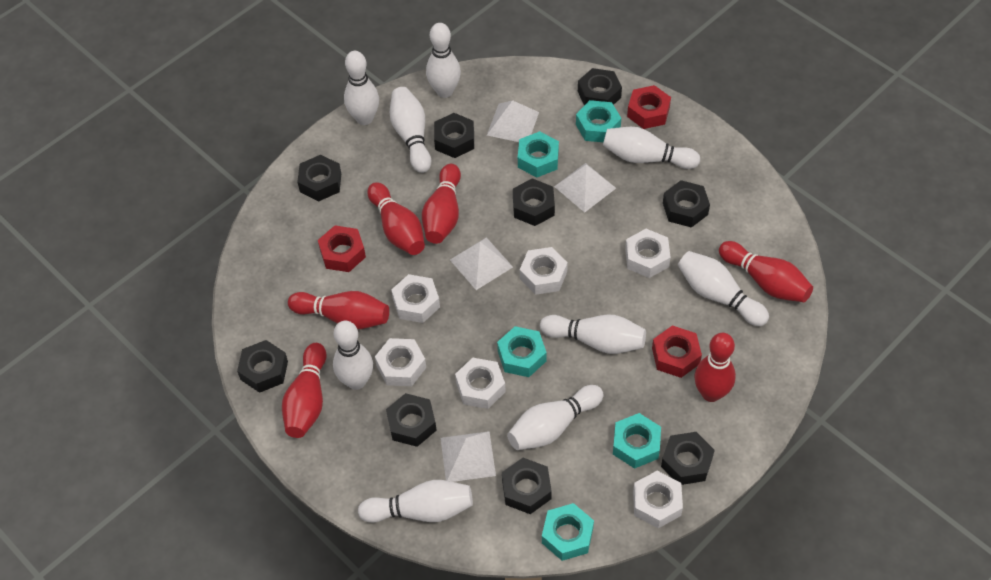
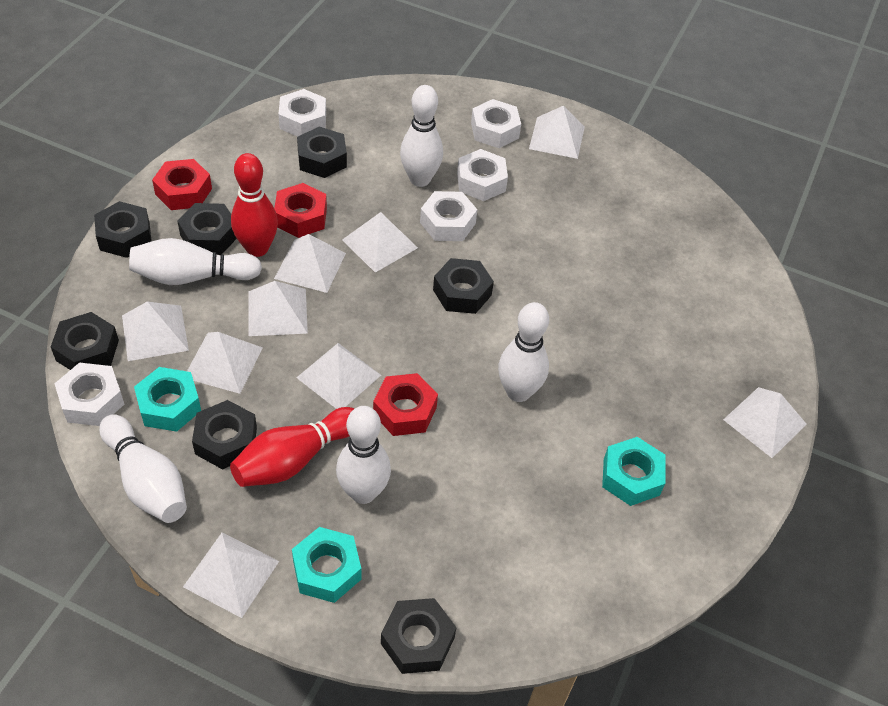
black nut: [237,340,288,393] [297,155,341,201] [386,393,437,447] [434,113,474,158] [502,458,552,514] [513,178,555,226] [578,68,622,105] [661,432,715,485] [663,180,710,228] = 9 -> [51,312,119,370] [94,201,152,258] [177,203,237,255] [192,400,257,470] [297,127,347,178] [381,598,457,674] [433,258,494,314] = 7
red bowling pin: [282,343,327,438] [288,291,389,329] [367,182,425,255] [422,164,461,244] [694,333,736,402] [719,241,813,302] = 6 -> [230,407,354,487] [231,153,278,257] = 2
turquoise nut: [497,326,547,377] [518,131,559,178] [542,503,594,561] [576,100,621,142] [613,413,661,469] = 5 -> [134,367,201,432] [292,527,361,603] [602,437,666,506] = 3
white bowling pin: [333,321,373,390] [344,51,379,125] [358,480,473,523] [390,87,431,173] [426,23,461,98] [507,385,603,450] [540,314,646,354] [603,127,700,169] [678,251,769,326] = 9 -> [99,414,187,523] [129,238,262,285] [336,406,391,504] [400,85,443,187] [498,302,549,402] = 5
white nut: [375,338,426,386] [391,274,440,323] [455,358,506,409] [520,247,568,295] [625,229,671,278] [633,471,683,528] = 6 -> [55,362,124,426] [278,89,326,137] [420,191,478,241] [457,149,508,201] [471,99,521,148] = 5
white pyramid: [441,431,496,482] [450,237,513,290] [487,100,539,142] [554,163,616,212] = 4 -> [122,302,189,361] [183,532,279,618] [187,332,263,394] [248,281,308,336] [274,234,346,293] [296,343,381,409] [342,212,418,273] [529,106,585,159] [723,387,807,458] = 9

